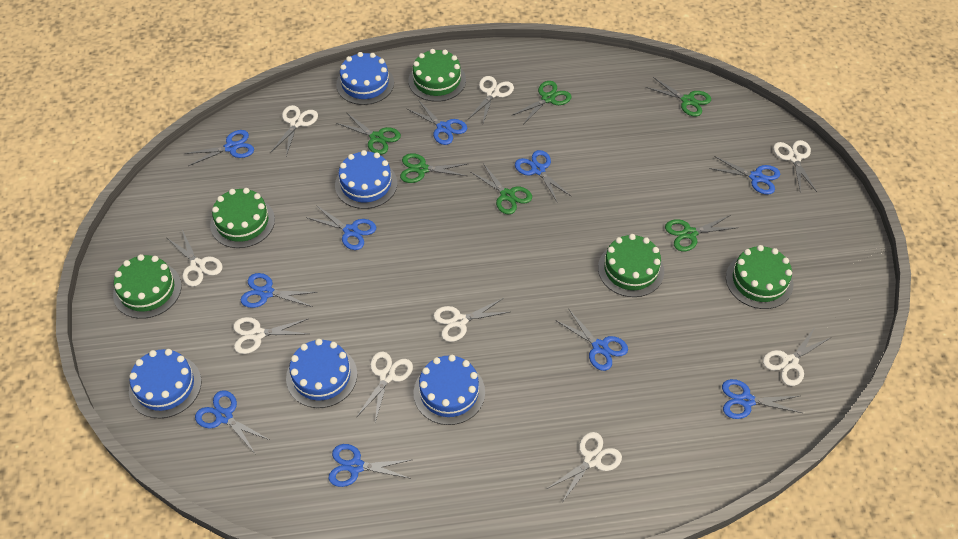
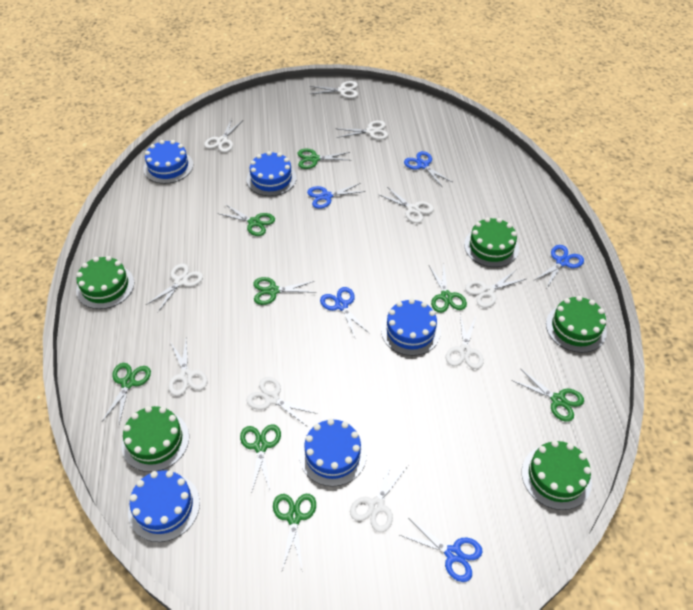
blue scissors: [184,130,254,166] [195,390,270,453] [241,273,318,308] [306,205,376,250] [328,444,411,487] [407,100,467,145] [515,150,572,203] [557,310,628,371] [709,156,780,195] [722,379,802,419] = 10 -> [307,183,365,209] [320,287,370,338] [400,519,483,582] [404,151,452,186] [533,245,584,288] = 5
green scissors: [336,113,401,155] [400,153,467,183] [471,163,532,215] [511,81,571,123] [645,77,711,117] [665,215,736,251] = 6 -> [102,363,151,424] [217,204,275,236] [240,424,281,494] [253,277,316,305] [273,494,316,572] [298,149,350,169] [429,265,467,313] [512,368,584,422] = 8
white scissors: [167,230,223,287] [233,317,309,354] [271,105,318,156] [356,352,413,422] [433,298,509,342] [468,76,514,123] [547,432,622,504] [763,326,830,386] [773,140,817,192] = 9 -> [146,264,203,312] [168,339,208,396] [204,118,243,152] [246,377,317,426] [310,81,358,98] [337,120,388,140] [350,460,408,532] [380,187,434,223] [446,315,484,369] [465,269,526,308] = 10

